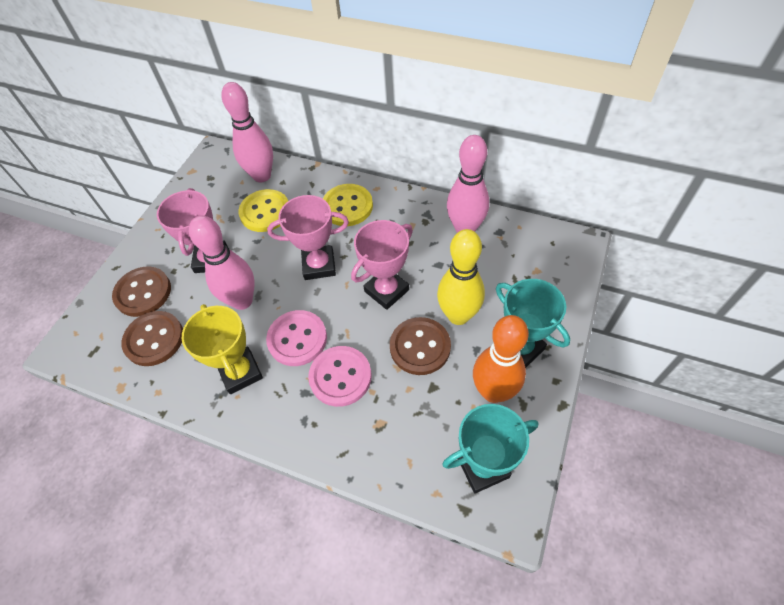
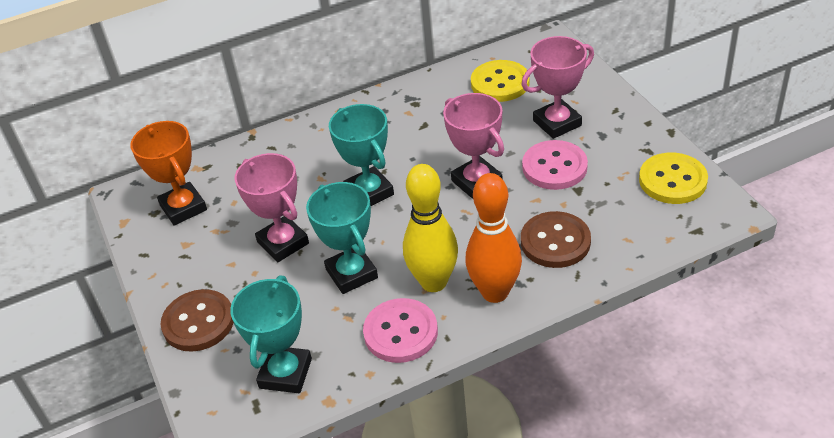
brown button: [112,267,171,317] [121,311,183,366] [390,317,451,375] = 3 -> [161,289,234,352] [521,211,591,268] = 2
orange trophy: none = 0 -> [130,121,207,225] = 1
pink bowling pin: [189,215,255,310] [221,82,273,182] [447,135,489,233] = 3 -> none = 0
turquoise trophy: [442,404,538,493] [496,279,570,368] = 2 -> [230,275,312,393] [306,182,378,294] [329,104,394,206] = 3
yellow trophy: [182,304,263,394] = 1 -> none = 0

